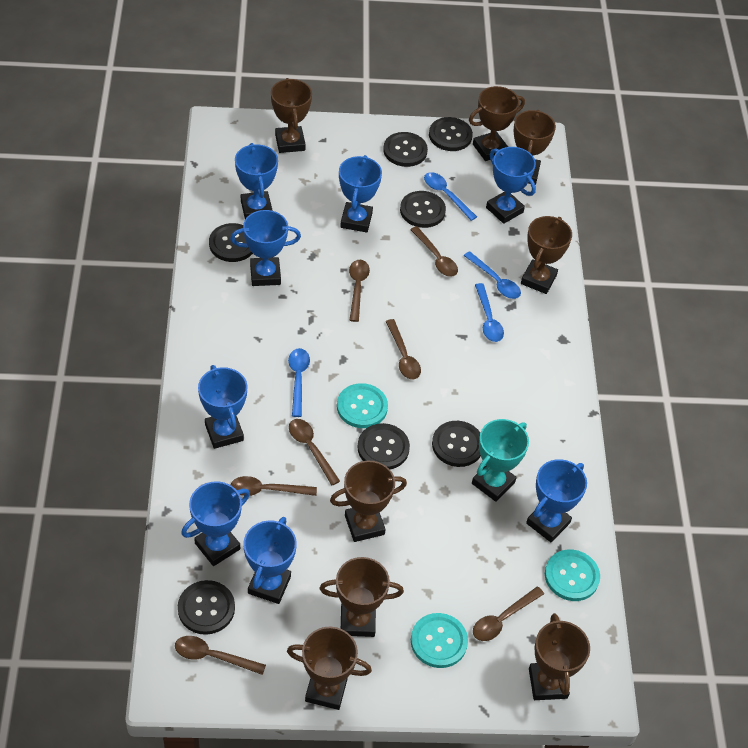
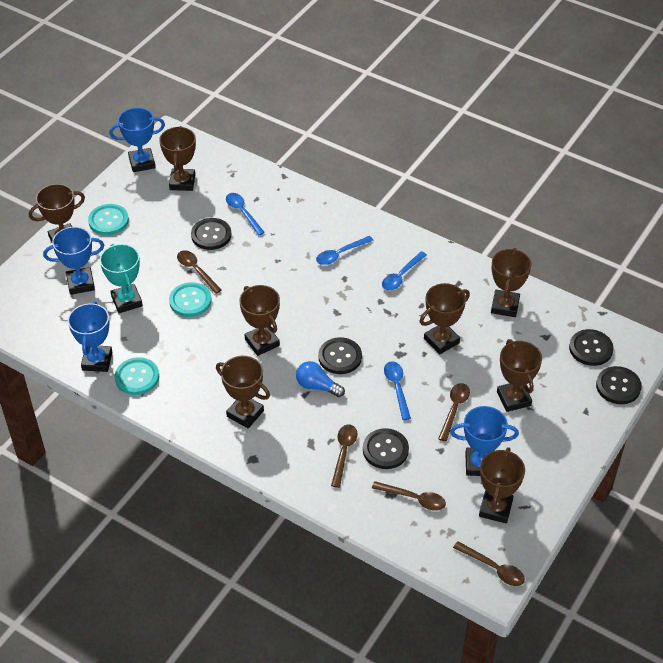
black button: [178,580,235,635] [209,223,253,262] [357,423,410,469] [383,132,428,167] [400,191,446,228] [429,117,473,151] [432,421,481,467] = 7 -> [191,218,232,250] [318,337,362,374] [363,428,409,469] [569,329,614,366] [596,366,642,404] = 5
blue light bulb: none = 0 -> [296,361,345,397] = 1
blue trophy: [181,481,250,566] [198,365,247,449] [230,210,301,286] [235,143,278,219] [243,517,297,604] [339,155,382,232] [486,147,536,224] [526,459,587,542] = 8 -> [43,227,104,295] [68,301,112,372] [109,108,165,172] [450,406,519,476] = 4
brown spoon: [175,636,266,675] [231,476,317,496] [289,419,340,485] [349,260,370,322] [385,319,421,379] [410,226,458,277] [473,586,544,641] = 7 -> [177,250,222,294] [331,425,358,488] [372,481,446,511] [438,383,470,442] [453,541,525,586] = 5

